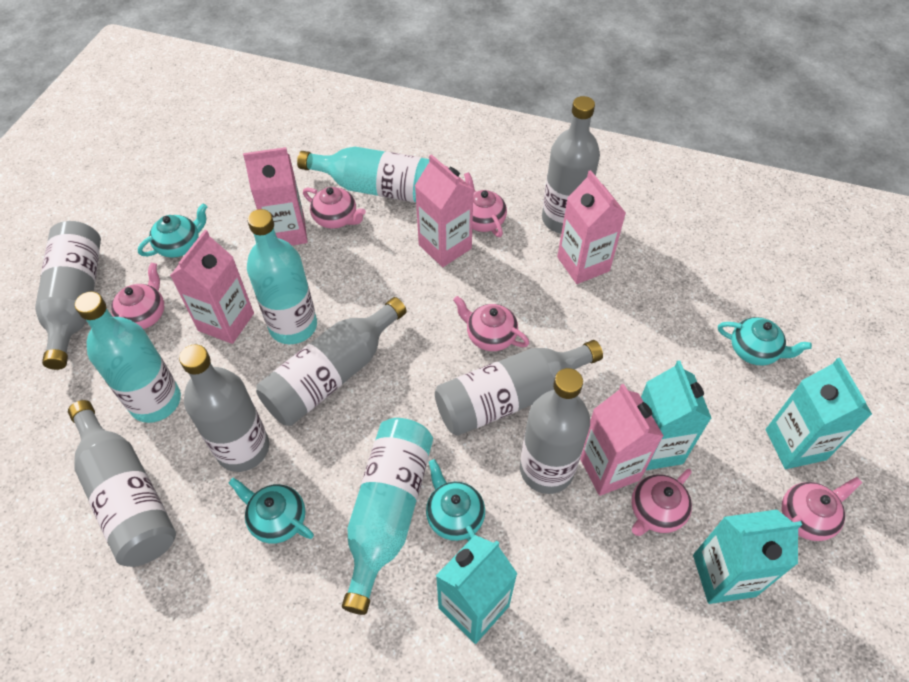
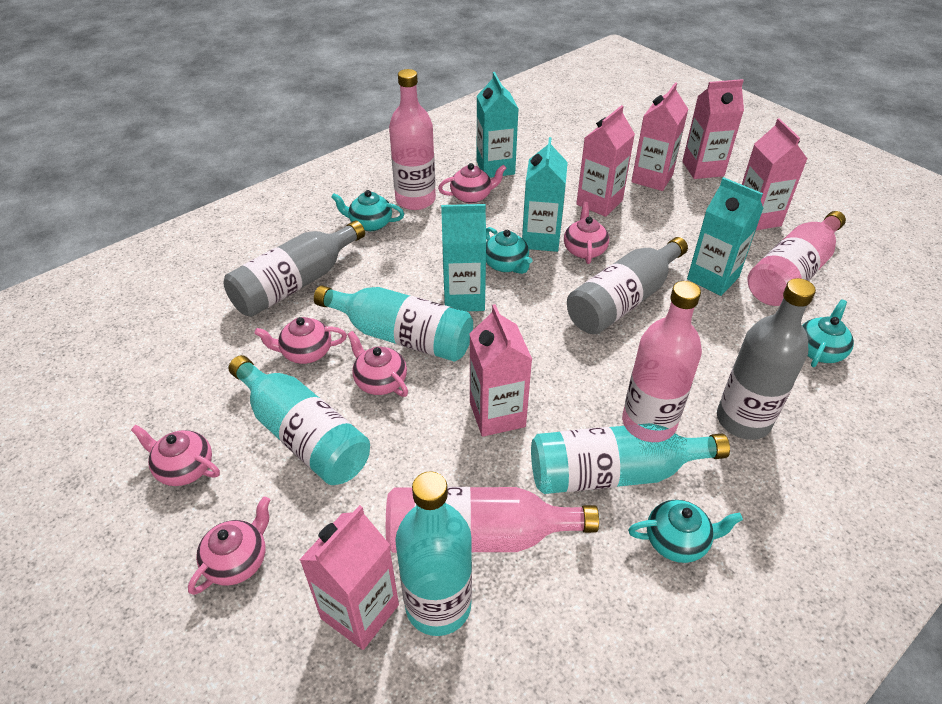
grey bottle: [35,221,101,370] [68,400,176,567] [179,344,269,472] [256,297,407,426] [435,340,603,436] [520,368,590,494] [542,96,600,234] = 7 -> [223,220,365,317] [567,237,688,334] [717,278,816,440] = 3
pink bottle: none = 0 -> [386,487,599,553] [389,69,436,210] [622,281,702,432] [747,211,846,306] = 4
pink carton: [170,230,254,344] [243,147,308,245] [415,154,474,267] [557,170,626,284] [580,384,664,496] = 5 -> [299,505,399,650] [470,304,532,437] [576,105,635,217] [631,82,688,191] [682,79,744,179] [742,119,807,230] = 6

